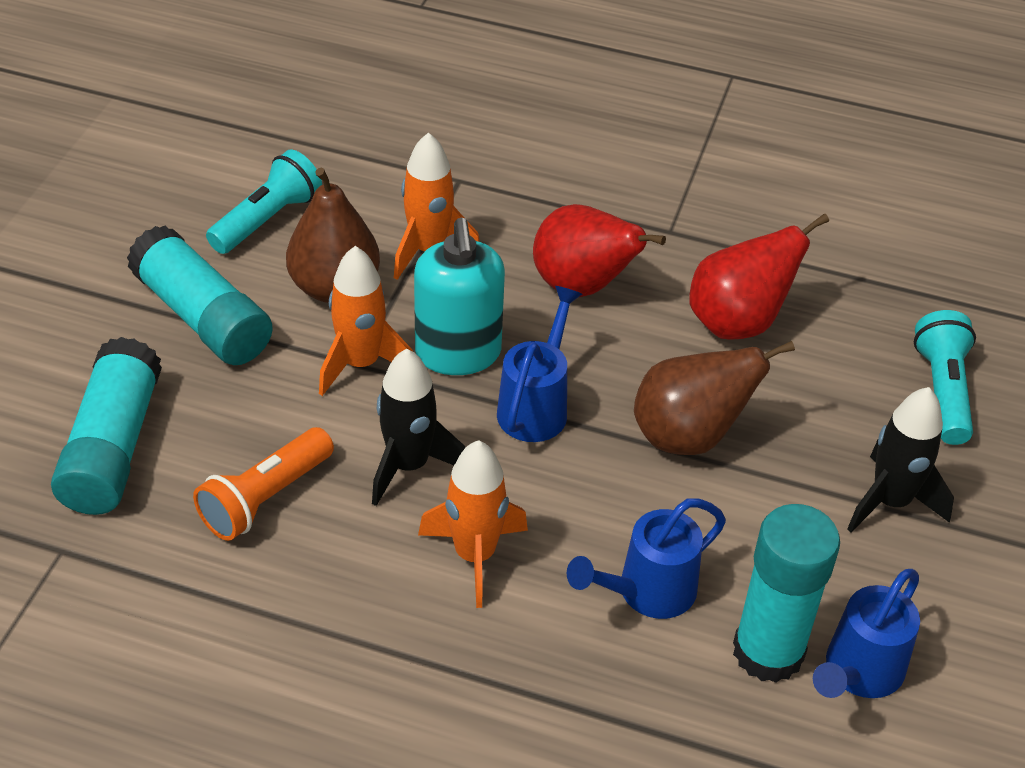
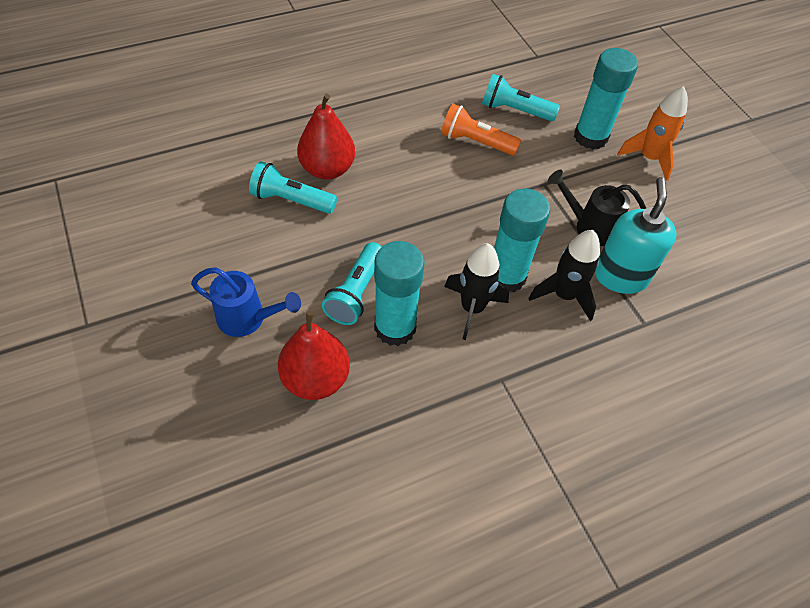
black watering can: none = 0 -> [548,170,646,246] = 1
blue watering can: [497,286,582,442] [567,498,726,619] [813,569,920,698] = 3 -> [191,267,301,337] = 1
brown pear: [286,168,380,303] [634,341,795,455] = 2 -> none = 0
orange rocket: [319,246,413,396] [394,132,480,280] [418,440,528,608] = 3 -> [617,86,688,181] = 1
turquoise flashlight: [206,150,322,254] [914,310,976,445] = 2 -> [249,161,337,214] [322,242,382,325] [482,74,560,122] = 3

